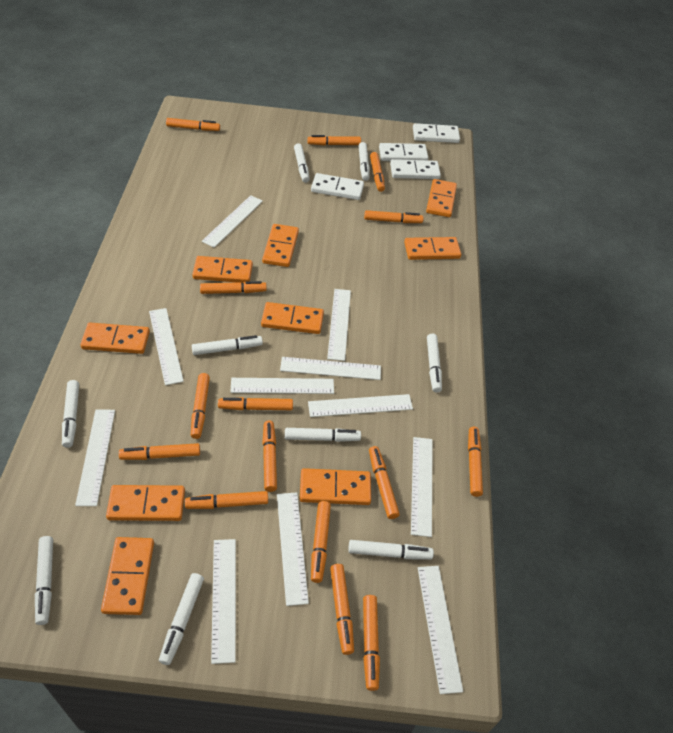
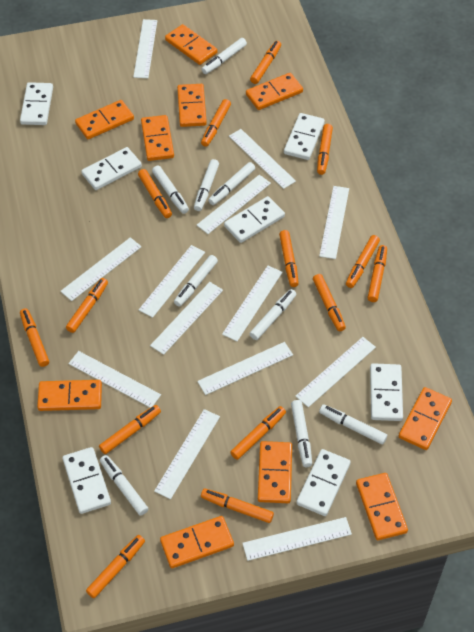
orange domino: [81,323,150,354] [101,537,154,615] [106,485,185,521] [192,256,253,283] [261,302,324,334] [262,224,299,267] [300,468,371,505] [404,237,461,260] [426,179,457,217] = 9 -> [37,380,102,411] [75,100,134,139] [141,115,174,161] [160,516,234,568] [165,24,217,65] [177,84,207,127] [246,73,303,110] [258,441,292,503] [356,473,408,540] [399,387,452,450] = 10
orange marker: [119,443,200,460] [166,118,220,131] [185,491,268,509] [191,373,210,439] [200,281,267,294] [218,397,293,410] [262,421,277,492] [307,135,361,146] [311,501,331,583] [330,564,354,655] [363,595,380,691] [364,210,424,223] [369,446,400,519] [370,152,385,192] [468,427,483,497] = 15 -> [20,308,49,367] [66,278,108,333] [86,535,145,598] [99,405,161,454] [138,169,172,218] [201,99,231,147] [201,489,274,523] [230,406,286,460] [250,41,281,84] [279,230,299,287] [313,274,346,331] [317,124,333,175] [346,235,380,288] [367,245,387,302] = 14
white domino: [311,173,364,200] [379,143,428,161] [390,159,441,179] [413,123,460,143] = 4 -> [20,82,53,125] [62,447,111,514] [81,147,142,190] [224,196,285,243] [284,113,325,160] [296,449,351,516] [370,363,403,421] = 7
white ruler: [75,409,115,506] [149,308,184,385] [202,195,263,248] [211,539,236,664] [230,378,334,394] [277,492,309,606] [280,357,381,380] [308,394,413,417] [327,289,351,361] [411,437,433,537] [418,566,463,694] = 11 -> [60,237,142,301] [68,351,161,408] [133,19,157,78] [139,245,205,318] [150,282,223,355] [154,409,220,499] [197,175,271,234] [197,342,293,395] [222,266,282,341] [229,129,296,189] [242,517,352,561] [295,337,376,407] [319,186,349,259] = 13

